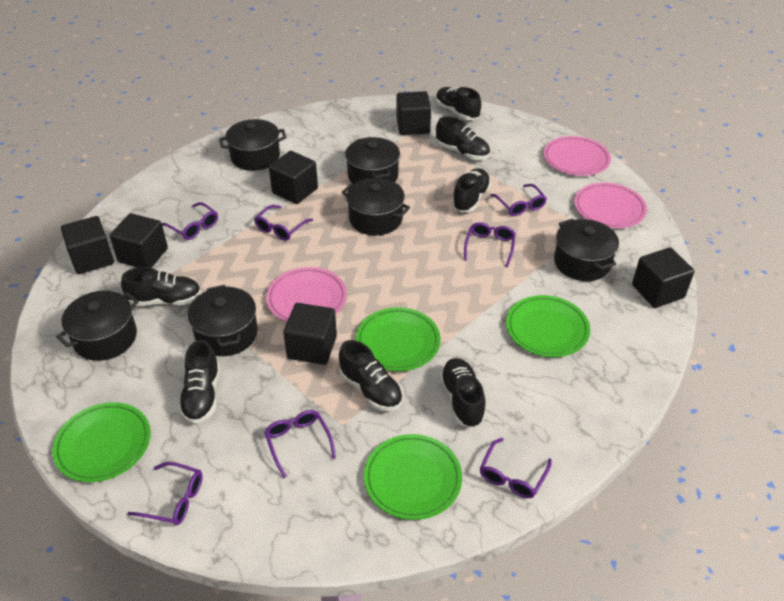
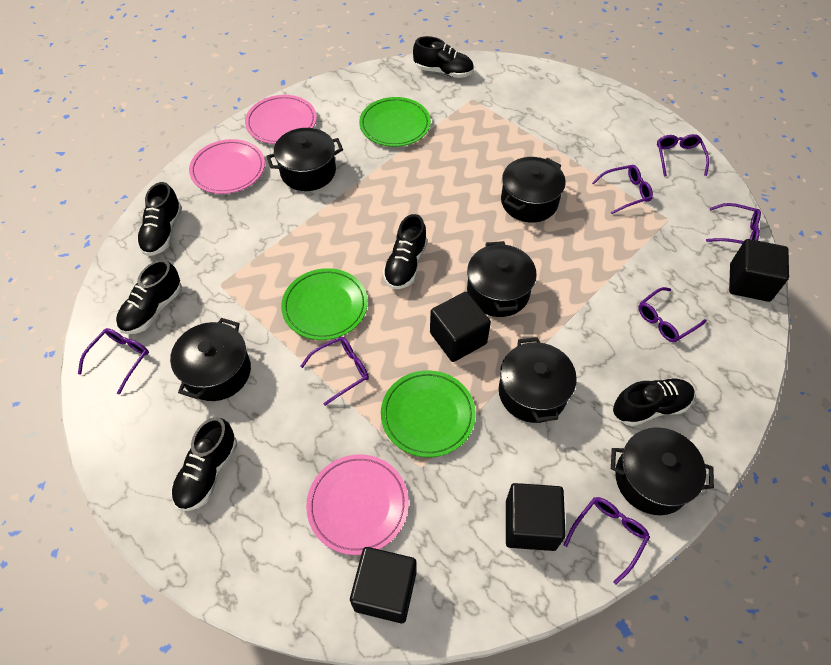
black cube: [61,216,114,274] [110,213,168,268] [269,151,318,204] [283,303,337,365] [397,91,431,135] [632,247,695,308] = 6 -> [350,547,416,623] [430,292,491,362] [506,483,566,551] [729,239,789,302] = 4
black shoe: [121,267,201,306] [178,340,220,424] [339,340,403,411] [436,87,481,120] [436,116,490,160] [440,358,486,428] [452,168,491,212] = 7 -> [116,260,182,334] [137,182,182,256] [171,417,237,511] [383,214,427,289] [413,36,474,78] [613,378,695,426] = 6
green plate: [53,402,151,482] [356,307,441,371] [364,434,462,520] [506,295,590,357] = 4 -> [281,268,368,340] [359,97,431,147] [381,370,476,457] = 3

